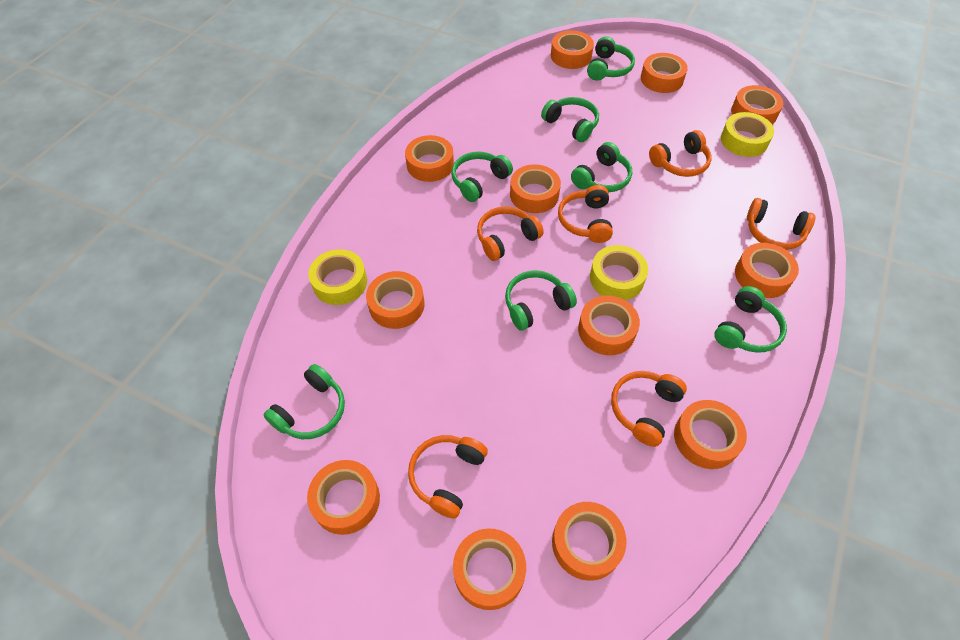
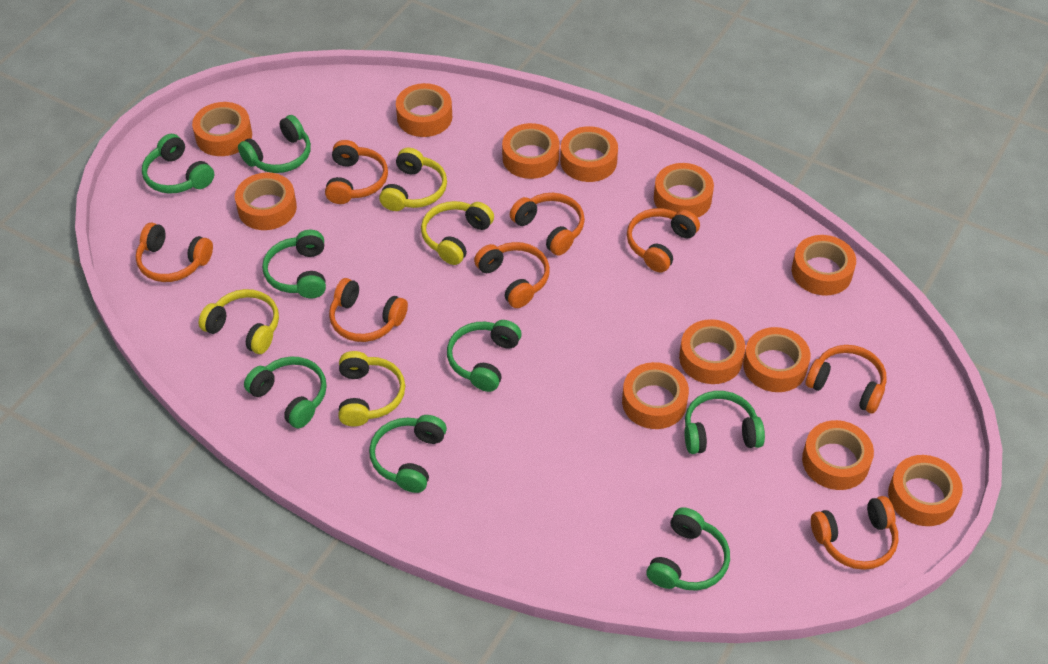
green headphones: [263,364,345,439] [451,151,513,202] [505,270,577,331] [541,97,599,142] [571,142,632,192] [587,36,635,81] [714,286,787,353] = 7 -> [142,134,214,194] [238,115,311,173] [244,356,327,428] [262,230,326,298] [369,415,447,493] [447,320,521,392] [646,507,730,591] [684,391,765,454] = 8
orange headphones: [408,435,488,519] [477,206,544,261] [558,185,613,243] [611,371,687,447] [649,130,712,177] [747,198,816,250] = 6 -> [136,222,213,282] [325,140,388,204] [329,278,408,342] [474,242,550,308] [510,193,585,256] [627,208,700,273] [805,345,887,413] [811,496,898,570] = 8
yellow headphones: none = 0 -> [199,289,279,354] [339,351,405,426] [379,147,447,211] [421,201,494,265] = 4
yellow tape: [308,249,367,305] [590,245,648,300] [721,112,774,157] = 3 -> none = 0

